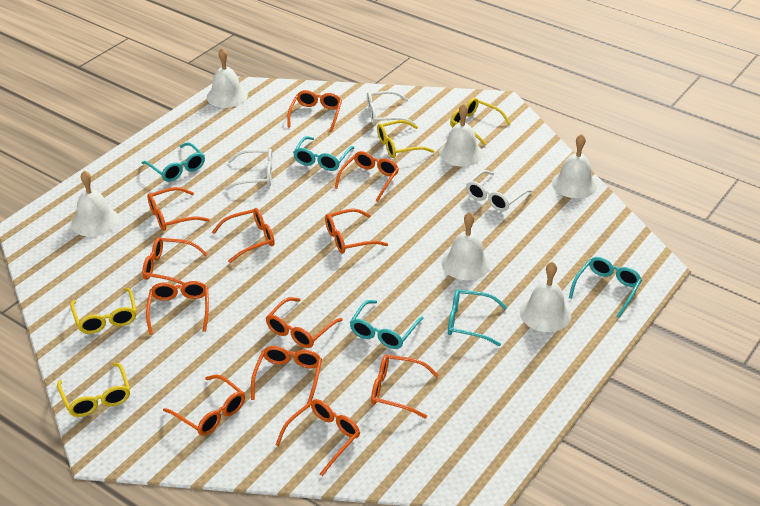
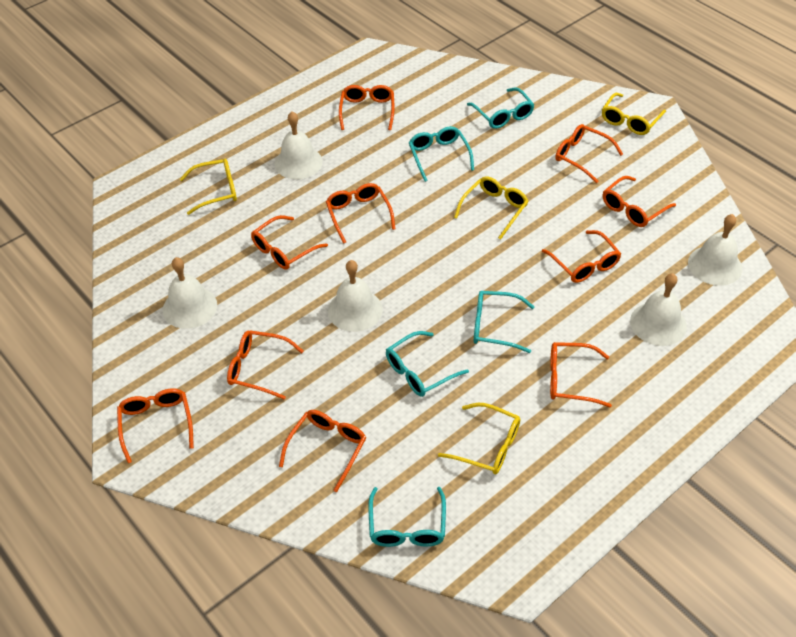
orange glasses: [142,237,208,285] [146,281,209,335] [147,187,210,231] [163,375,245,435] [212,208,275,263] [251,346,322,408] [266,297,343,348] [276,399,360,476] [287,90,342,132] [325,208,388,254] [335,151,399,202] [371,354,439,419] = 12 -> [117,388,194,463] [227,330,303,400] [251,215,328,270] [279,410,366,492] [326,183,395,244] [339,85,395,130] [542,230,621,283] [550,342,612,408] [555,124,623,183] [603,176,676,227] = 10
white bell: [71,170,119,237] [207,48,248,108] [439,104,483,167] [442,212,491,280] [520,261,571,332] [552,134,597,198] = 6 -> [163,257,217,329] [275,111,323,179] [328,260,383,332] [630,273,687,346] [688,214,742,286] = 5
white glasses: [225,149,273,190] [367,91,416,126] [466,170,532,211] = 3 -> none = 0

